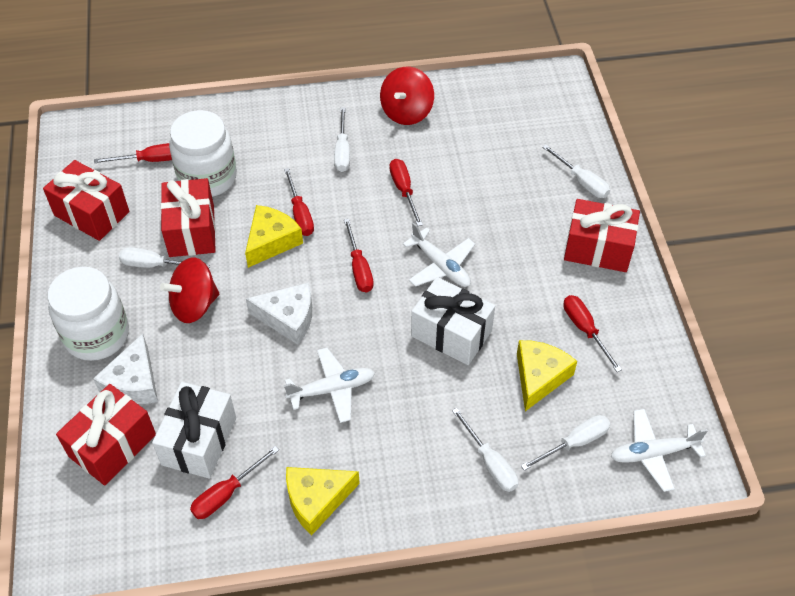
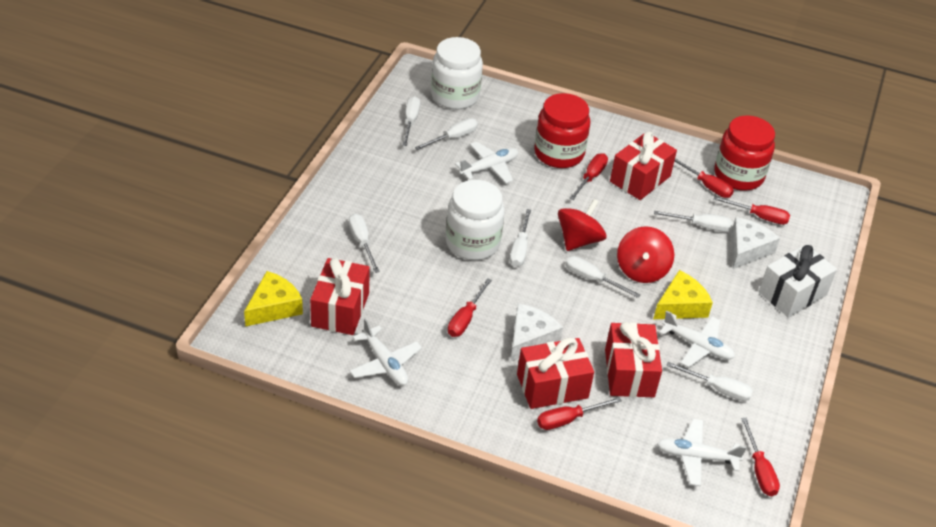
red jar: none = 0 -> [534,93,590,168] [714,115,775,191] = 2
white gift: [152,382,236,479] [411,277,495,365] = 2 -> [759,244,837,318] = 1
white plane: [284,348,375,423] [403,222,475,287] [611,409,708,492] = 3 -> [350,318,422,386] [455,142,518,183] [657,419,747,486] [659,310,735,367] = 4
white screwdriver: [119,247,210,268] [334,107,350,172] [452,408,518,492] [521,415,610,471] [542,145,610,198] = 5 -> [349,214,380,273] [402,96,420,146] [415,118,478,150] [510,209,531,267] [566,256,640,298] [654,211,733,232] [666,362,753,401] = 7
yellow cheese: [245,205,303,268] [286,467,360,536] [517,340,577,411] = 3 -> [244,271,303,327] [653,270,713,319] = 2

